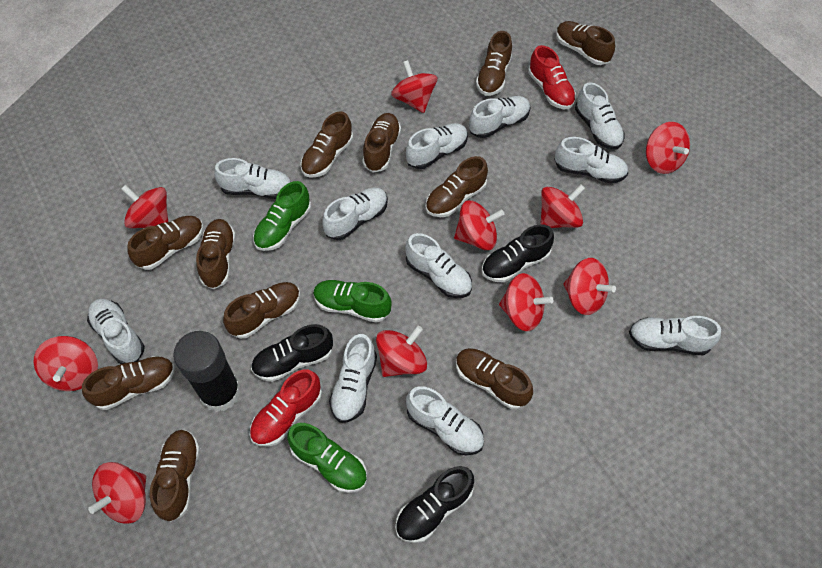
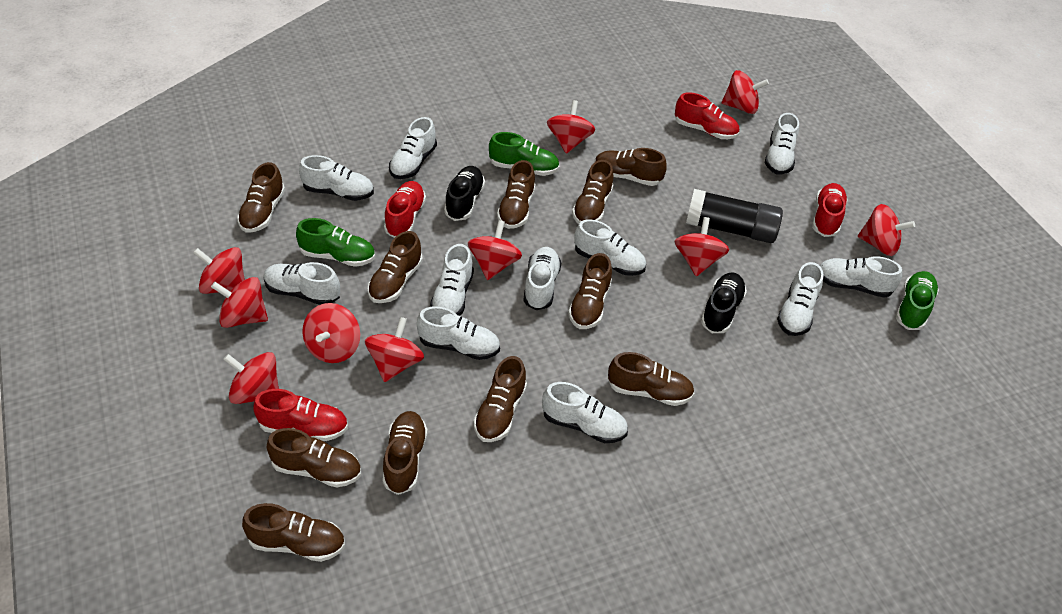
black shoe: [251,324,333,382] [395,466,474,543] [482,224,554,282] = 3 -> [444,166,485,221] [701,272,747,333] = 2
red shoe: [250,369,322,447] [528,45,576,109] = 2 -> [253,389,348,441] [384,181,426,238] [675,92,739,139] [812,183,848,237] = 4

